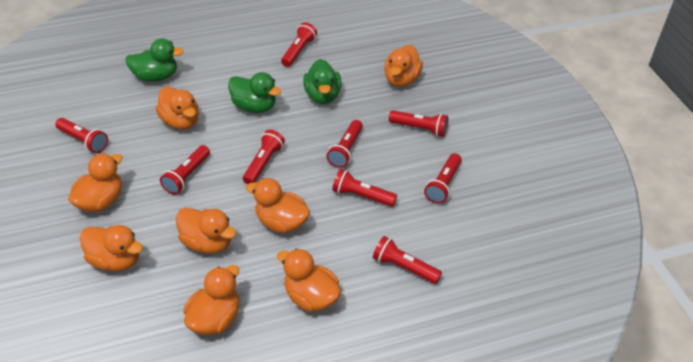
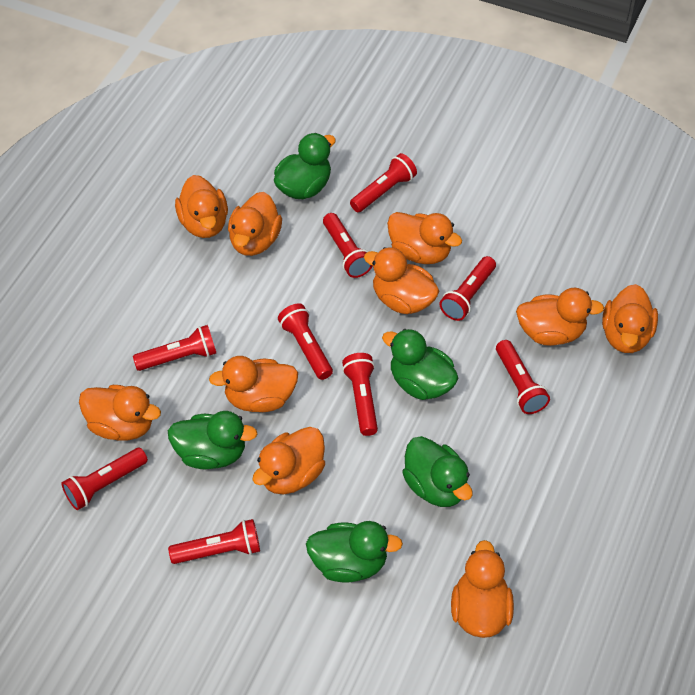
green duck: [125,39,184,82] [228,72,281,113] [303,59,341,104] = 3 -> [168,411,257,469] [274,133,336,199] [306,521,403,582] [382,329,458,400] [402,436,473,507] = 5
orange duck: [68,153,123,212] [80,225,143,271] [155,86,199,130] [176,208,236,254] [183,265,239,335] [246,178,310,233] [277,248,341,312] [384,45,423,87] = 8 -> [79,385,161,441] [175,175,228,238] [209,356,298,412] [228,192,282,256] [252,427,325,494] [364,247,439,314] [387,212,462,264] [451,540,514,638] [516,288,604,346] [602,284,658,353] = 10

